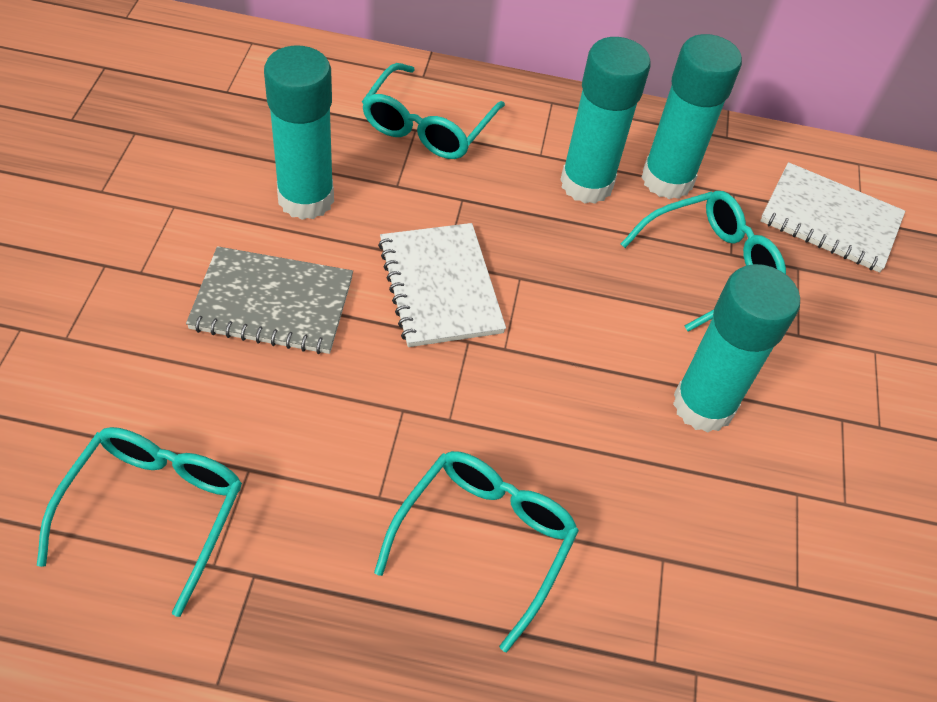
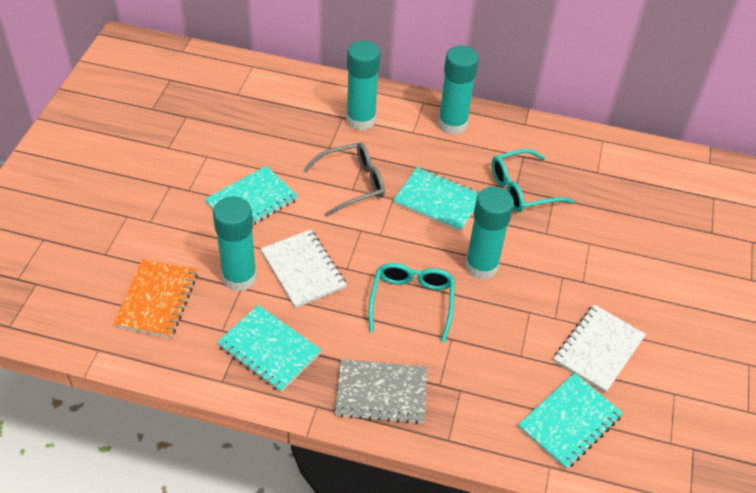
grey glasses: none = 0 -> [303,142,385,217] = 1
orange notebook: none = 0 -> [113,259,198,338] = 1
turquoise glasses: [37,427,242,617] [362,63,505,159] [374,451,579,652] [621,191,786,332] = 4 -> [368,263,455,343] [491,149,574,212] = 2
turquoise notebook: none = 0 -> [205,166,298,225] [217,305,321,392] [393,167,479,232] [518,373,623,469] = 4

